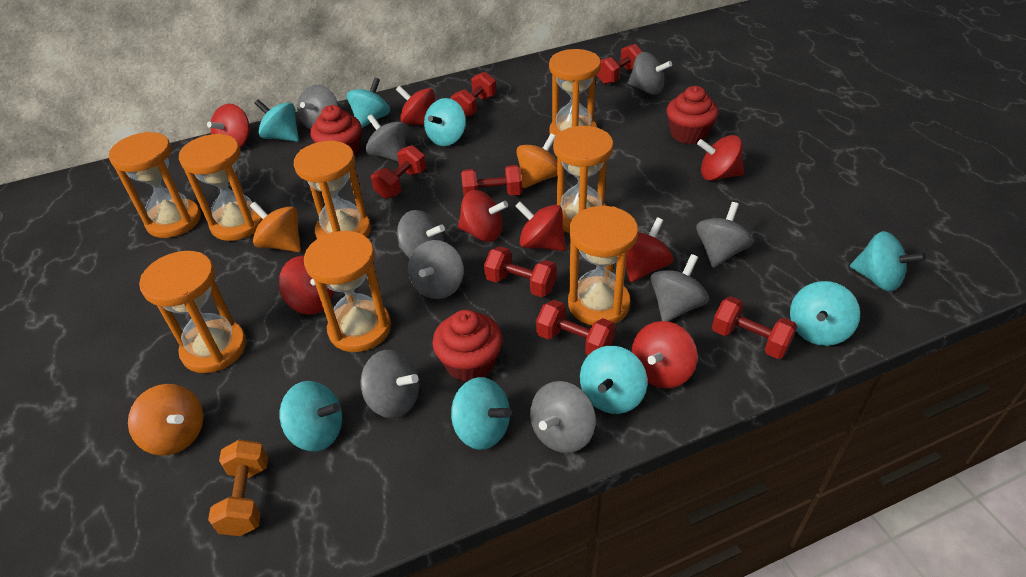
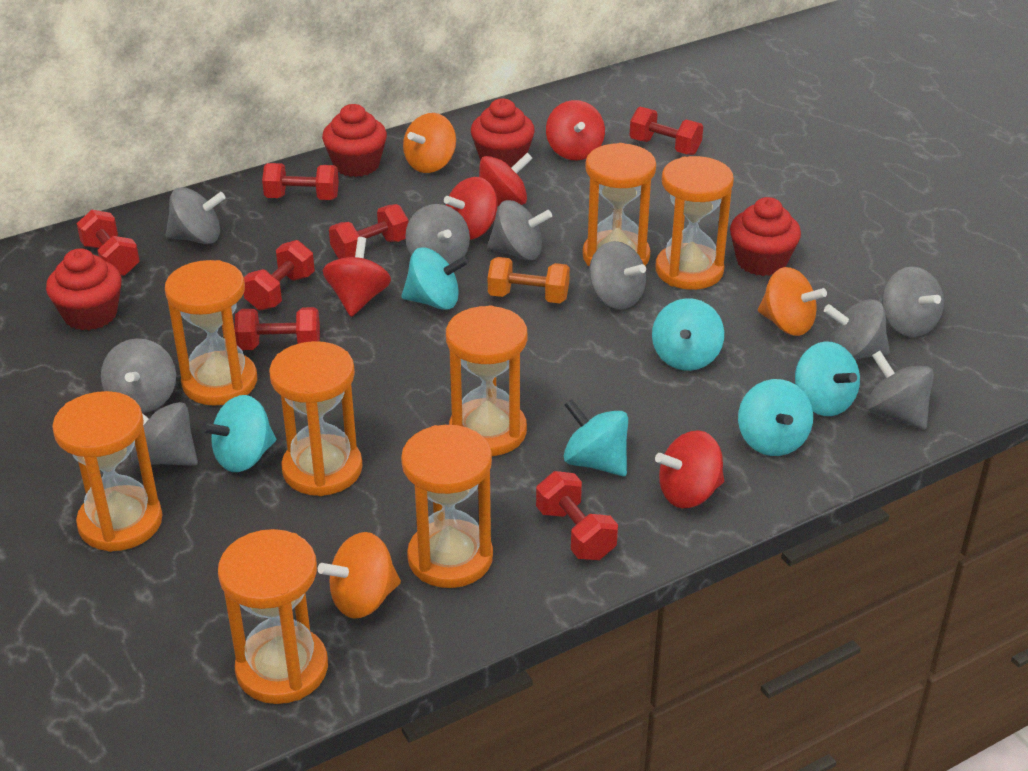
red cupcake: [311,105,362,156] [432,310,503,382] [667,86,719,144] = 3 -> [46,248,122,330] [322,104,387,177] [471,98,535,168] [730,197,801,276] = 4
red spinning top: [207,104,251,147] [278,256,334,315] [396,85,435,125] [458,190,508,242] [515,201,566,251] [626,217,673,283] [632,321,698,388] [697,135,744,181] = 8 -> [323,237,391,317] [444,177,498,240] [479,153,533,206] [546,100,605,160] [655,430,724,508] = 5
turquoise spinning top: [255,99,299,142] [280,381,342,451] [347,78,390,128] [424,98,466,146] [451,377,512,450] [580,346,648,414] [790,281,860,346] [850,231,926,292] = 8 -> [201,395,276,472] [402,248,468,310] [564,399,628,476] [652,298,724,371] [738,379,813,456] [795,342,860,416] = 6

